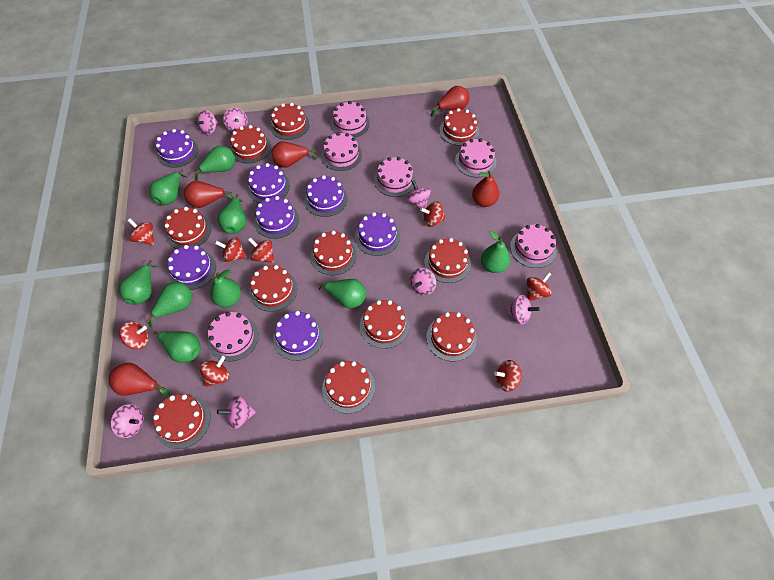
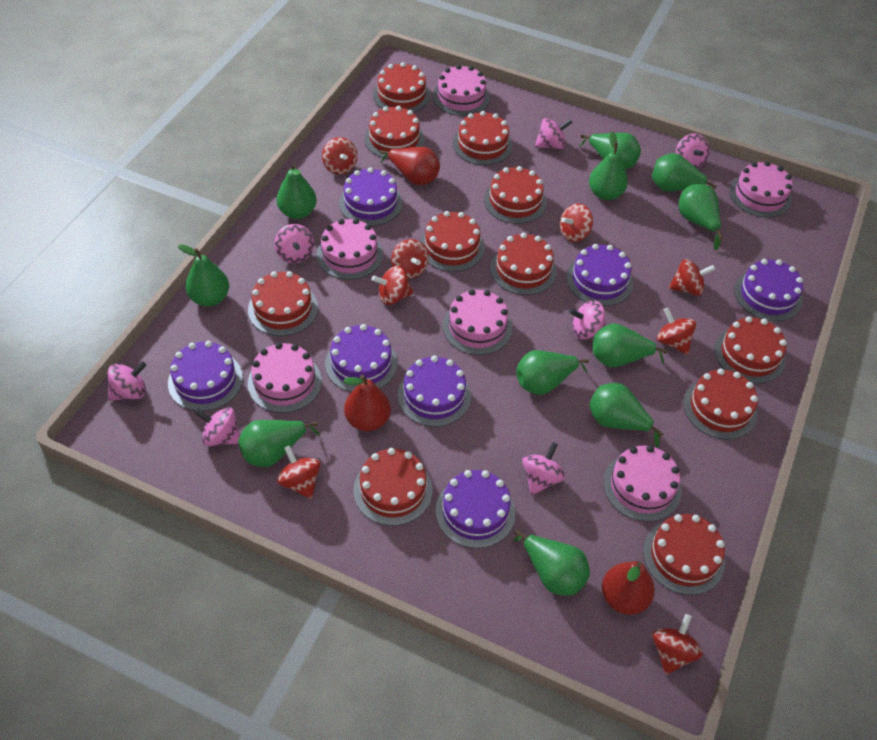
green pear: [119,260,157,305] [146,282,192,328] [150,170,188,205] [153,331,200,363] [193,146,235,181] [210,270,241,308] [217,194,246,234] [317,279,366,308] [481,231,510,273] = 9 -> [178,244,229,307] [238,420,320,467] [276,163,317,219] [513,530,590,596] [516,350,589,395] [579,133,641,170] [589,131,628,200] [590,383,663,447] [593,323,668,367] [652,153,717,192] [679,184,723,251] = 11
red pear: [108,363,170,396] [184,181,233,208] [272,141,317,168] [431,86,470,117] [472,171,499,207] = 5 -> [343,375,391,431] [380,147,440,185] [602,561,655,615] = 3

